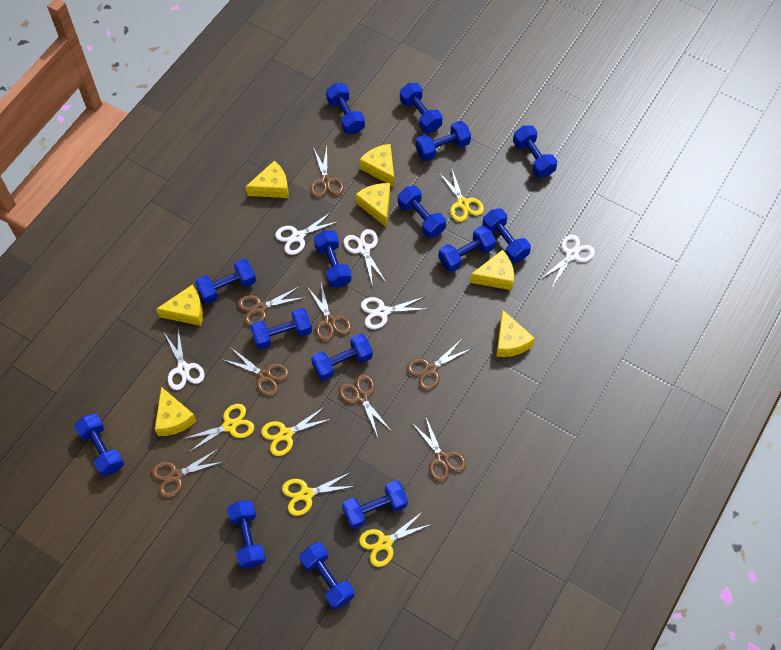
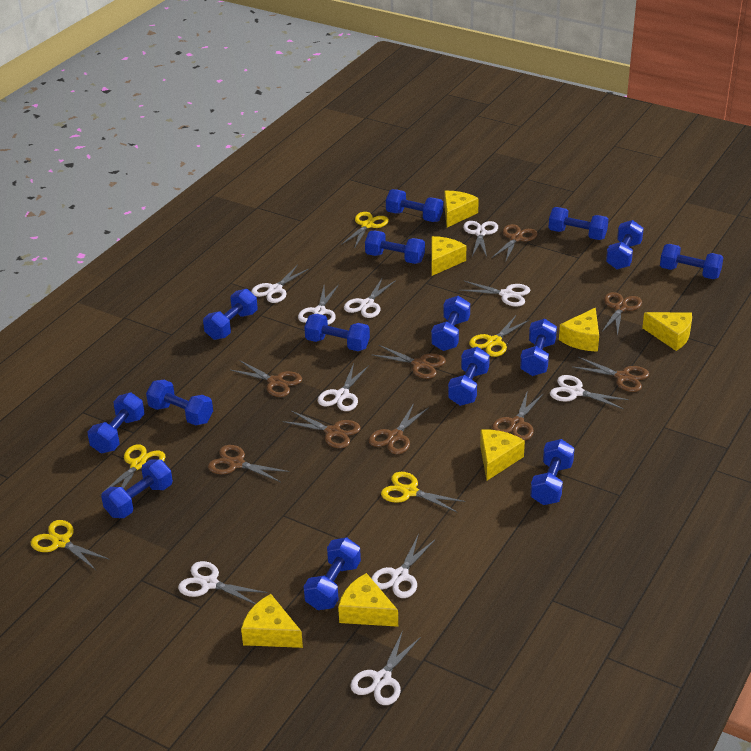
brown scissors: [151,448,223,498] [222,349,289,397] [238,286,306,326] [308,284,351,342] [310,146,344,198] [339,374,391,437] [406,339,471,390] [412,416,466,482] = 8 -> [208,445,289,482] [231,360,302,397] [282,411,361,448] [369,403,429,454] [371,345,446,379] [492,224,537,263] [492,390,544,441] [573,357,649,392] [602,292,642,336] = 9
white scissors: [164,329,204,390] [275,212,339,255] [343,229,386,287] [361,296,426,329] [541,234,595,287] = 5 -> [178,561,268,604] [251,265,310,303] [298,285,339,325] [318,363,369,411] [344,277,396,318] [350,631,421,705] [371,534,436,598] [460,281,530,306] [463,221,498,257] [550,375,629,409] = 10

